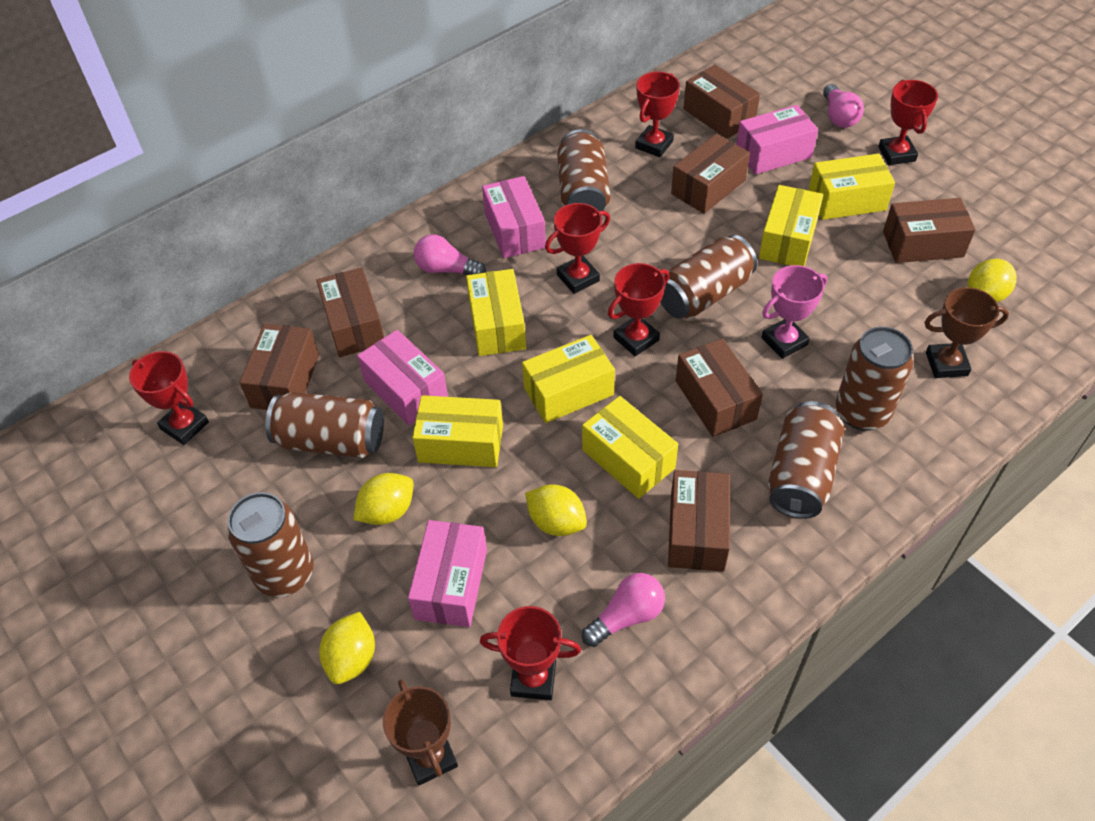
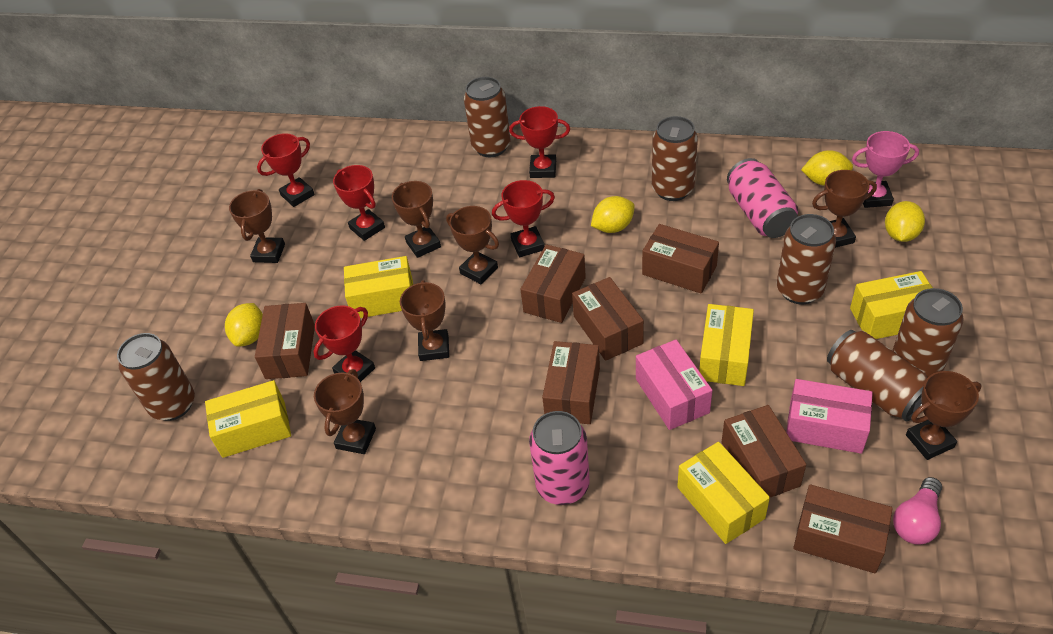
brown trophy: [383,679,458,785] [925,287,1009,378] = 2 -> [229,189,285,263] [314,369,376,454] [392,181,441,258] [400,280,449,361] [446,206,499,284] [812,170,877,248] [906,371,981,460] = 7
pink box: [357,330,448,426] [408,520,487,627] [482,176,546,258] [736,105,818,175] = 4 -> [636,340,712,430] [786,379,873,454] = 2
pink can: none = 0 -> [529,411,590,505] [727,158,798,238] = 2
pink light bulb: [414,235,486,275] [582,573,665,647] [823,84,864,128] = 3 -> [893,477,942,545] = 1
red trophy: [129,351,209,445] [480,606,581,700] [545,203,610,294] [608,263,669,356] [635,72,680,157] [878,80,938,165] = 6 -> [257,133,315,207] [313,305,375,382] [333,165,385,241] [492,180,555,257] [509,106,570,178] = 5
yellow box: [412,395,503,467] [466,269,526,356] [522,335,615,423] [582,396,678,499] [759,185,823,266] [808,154,895,220] = 6 -> [205,380,291,458] [344,256,413,318] [677,442,770,544] [699,304,754,386] [850,271,933,339] = 5

